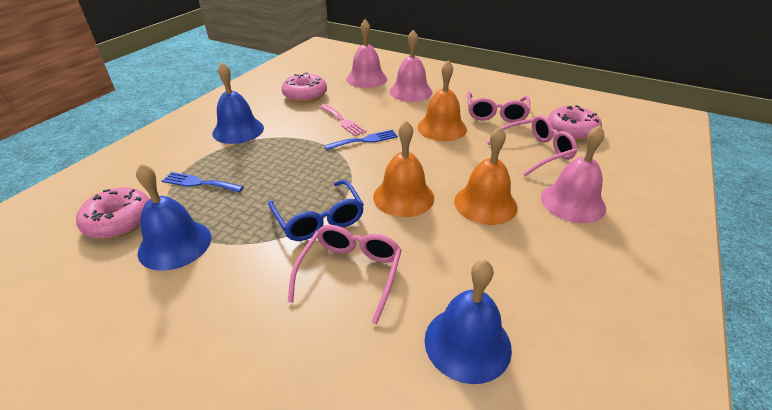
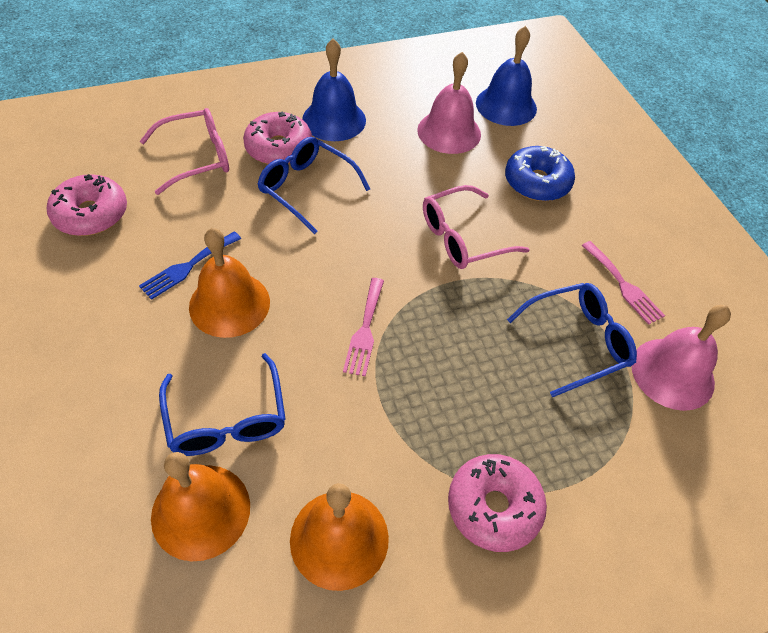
blue bell: [136,164,211,271] [213,63,264,144] [425,259,512,384] = 3 -> [302,38,366,141] [476,26,537,126] = 2
blue donut: none = 0 -> [505,146,575,201] = 1
blue fork: [162,172,244,192] [324,130,398,150] = 2 -> [139,231,241,300] = 1
blue glasses: [268,180,364,241] = 1 -> [159,353,286,456] [257,137,370,234] [507,283,637,397] = 3
pink bell: [346,19,387,88] [389,30,433,102] [541,125,606,223] = 3 -> [417,52,481,154] [632,305,731,411] = 2
pink fork: [320,104,367,136] = 1 -> [343,278,384,377] [582,241,665,325] = 2
pink glasses: [288,225,402,324] [467,92,530,123] [487,115,577,176] = 3 -> [140,108,229,195] [423,185,530,269] = 2

